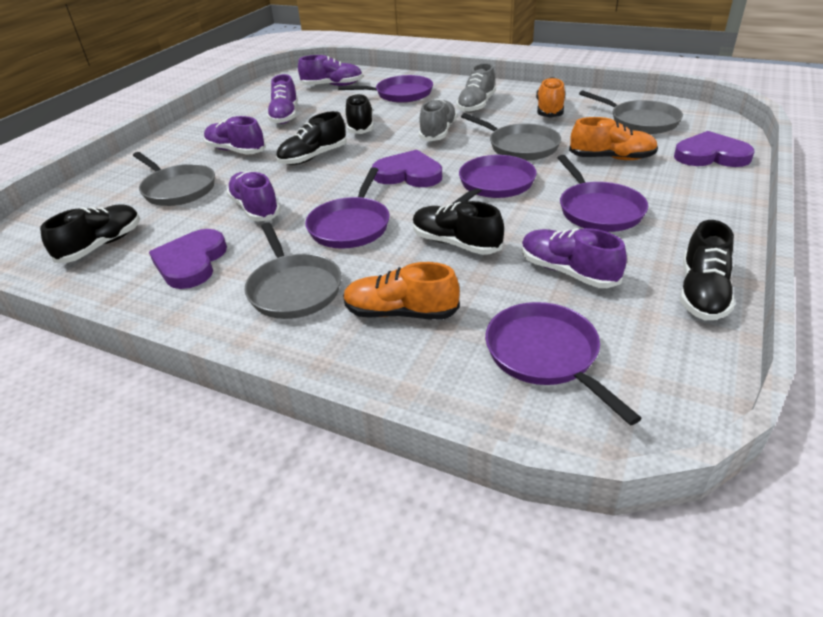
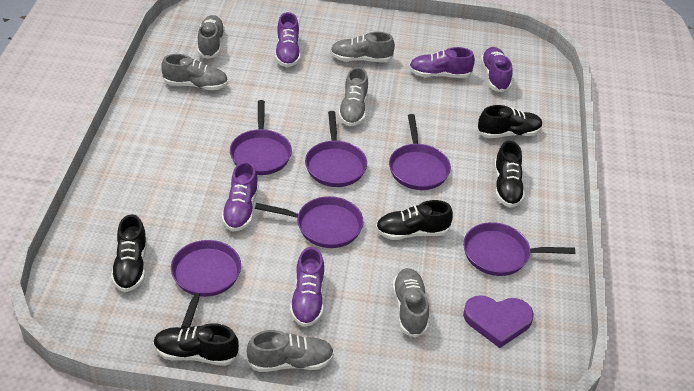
grey pan: [133,152,215,206] [244,222,342,319] [461,113,561,161] [579,90,683,134] = 4 -> none = 0
grey shoe: [419,99,457,141] [456,63,496,113] = 2 -> [161,54,228,90] [198,15,225,59] [247,330,334,372] [330,32,395,62] [338,67,368,126] [392,268,429,338] = 6
orange shoe: [343,262,460,320] [536,77,565,118] [569,117,658,160] = 3 -> none = 0
purple heart: [149,229,227,289] [372,150,442,187] [674,131,754,167] = 3 -> [463,295,534,348] = 1
purple pan: [305,167,389,249] [338,75,433,103] [452,155,537,204] [485,302,642,425] [558,155,648,232] = 5 -> [171,240,241,328] [230,100,292,175] [255,196,363,248] [305,111,367,187] [389,114,451,190] [463,222,575,276] = 6

